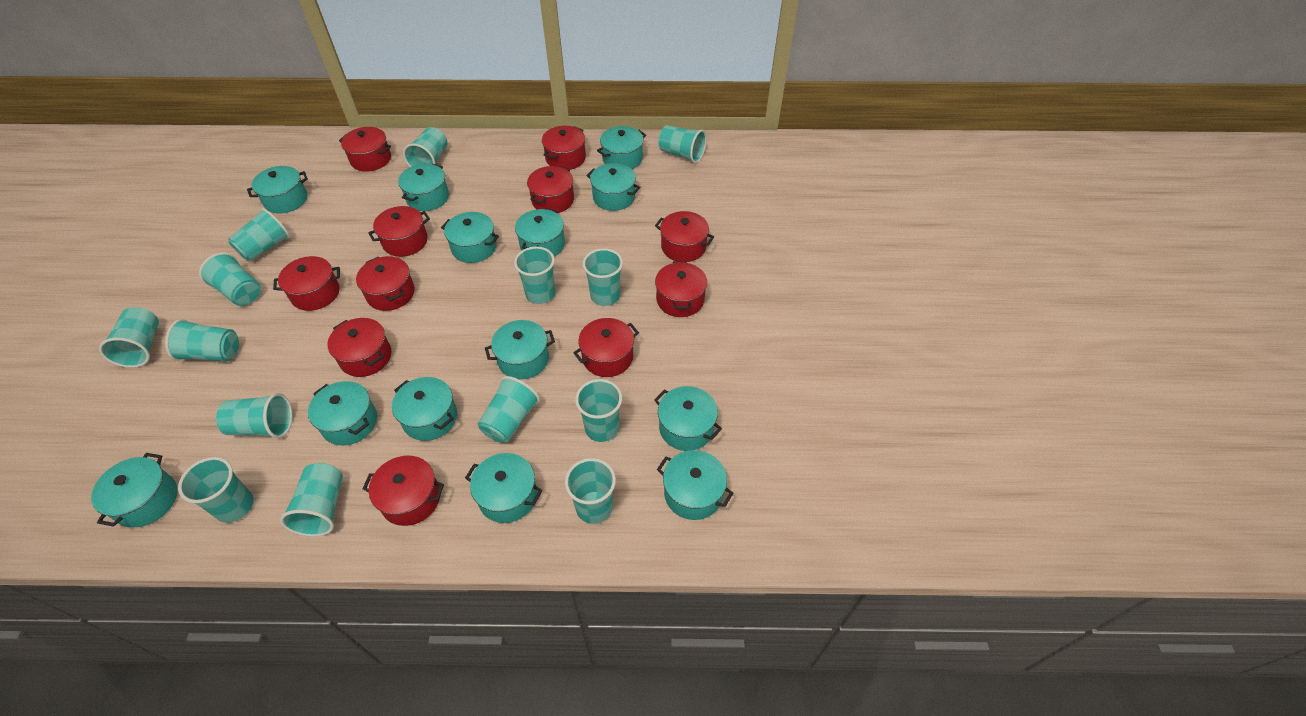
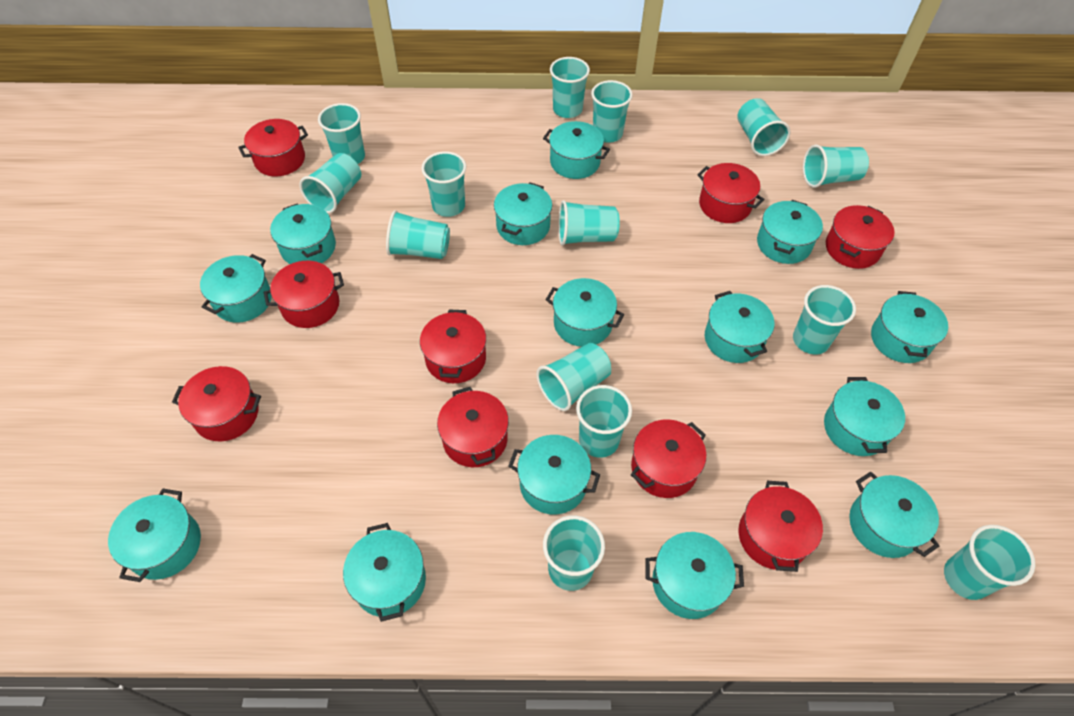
red pot: [273,256,340,311] [327,318,391,377] [339,127,391,172] [356,256,415,311] [363,455,444,526] [368,206,430,257] [527,166,574,213] [542,126,586,170] [573,318,639,377] [655,211,714,262] [655,261,707,317] = 11 -> [172,366,261,441] [238,119,308,176] [264,261,344,328] [420,310,486,383] [437,387,509,467] [631,419,706,498] [697,163,764,223] [739,481,823,572] [826,205,894,269] = 9
turquoise pot: [91,453,178,528] [247,166,308,214] [308,381,377,445] [392,377,457,441] [398,163,449,211] [441,212,499,263] [465,453,542,523] [485,320,555,379] [515,208,565,257] [586,163,640,211] [597,126,646,169] [654,386,722,451] [657,450,733,520] = 13 -> [108,488,201,582] [200,254,272,323] [270,203,336,264] [343,523,426,622] [494,183,552,245] [508,435,600,515] [543,121,610,179] [545,278,624,347] [645,532,744,619] [705,291,774,363] [757,200,823,264] [824,377,905,456] [849,472,939,558] [871,291,948,363] = 14

